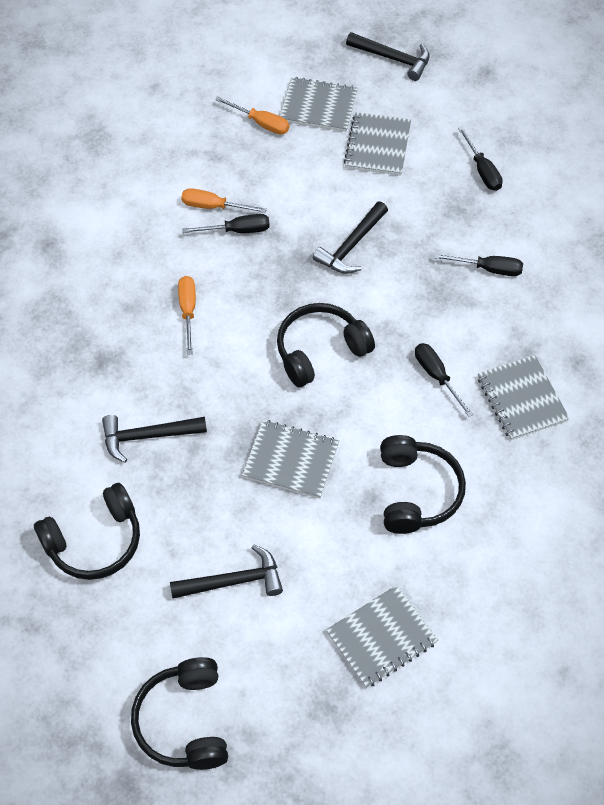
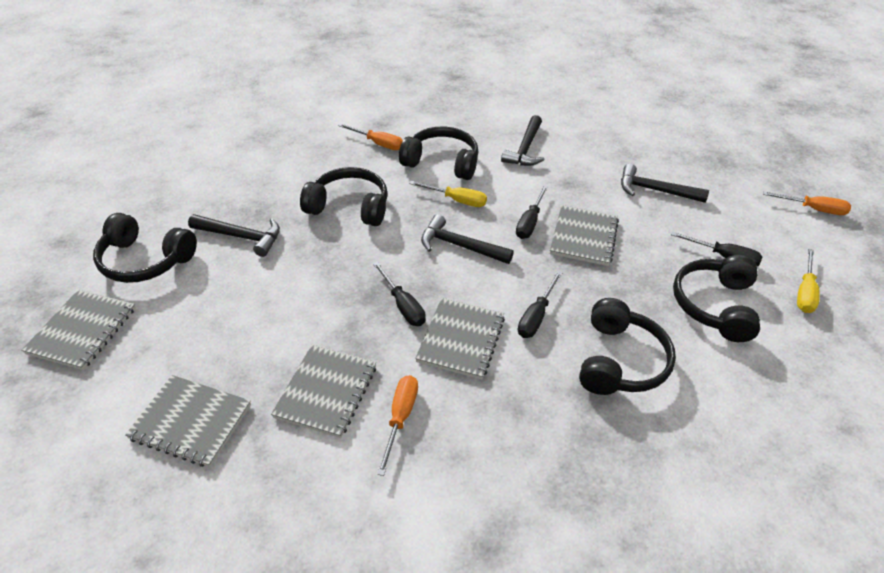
black headphones: [34,483,140,580] [131,657,228,770] [277,303,375,387] [380,435,466,534] = 4 -> [93,213,197,283] [300,167,388,226] [399,127,478,180] [579,298,676,395] [673,255,760,342] = 5
yellow screwdriver: none = 0 -> [409,181,487,207] [797,249,820,313] = 2

